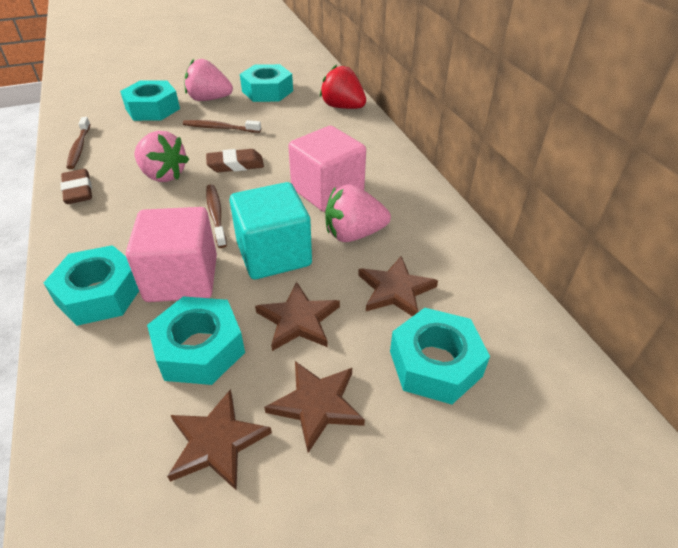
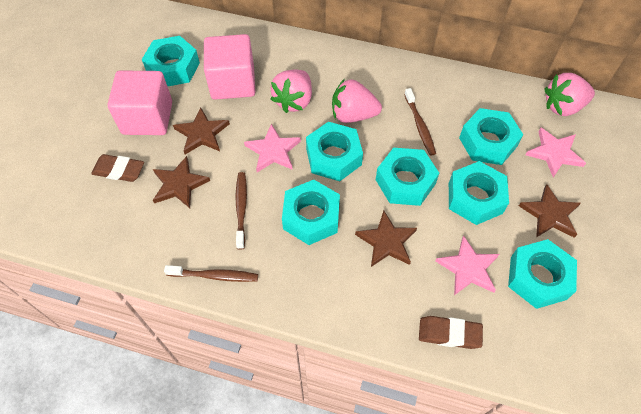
pink star: none = 0 -> [244,124,301,172] [435,236,499,295] [526,127,586,178] = 3
red strawberry: [320,65,366,109] = 1 -> none = 0
turquoise cube: [229,182,312,279] = 1 -> none = 0
turquoise nut: [44,245,139,326] [120,80,180,121] [147,296,245,385] [240,64,293,102] [390,308,490,404] = 5 -> [142,36,200,86] [282,180,340,245] [306,122,363,181] [376,148,439,206] [449,161,509,225] [459,108,523,165] [508,239,577,309] = 7

